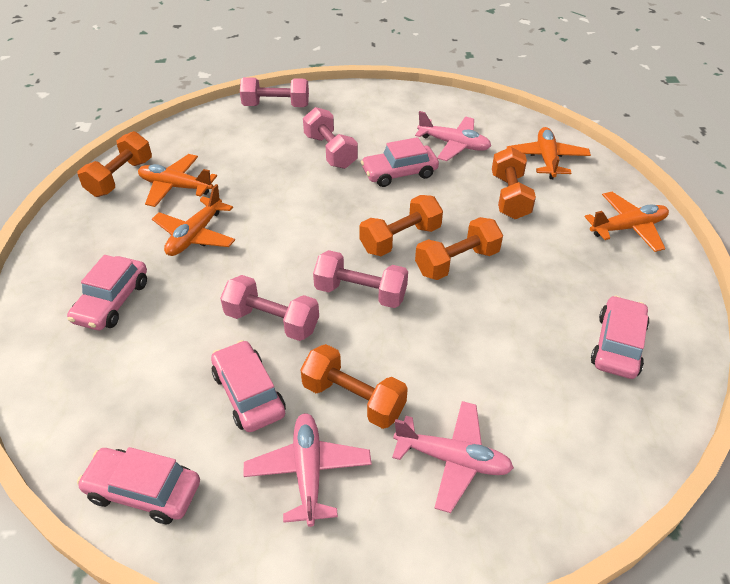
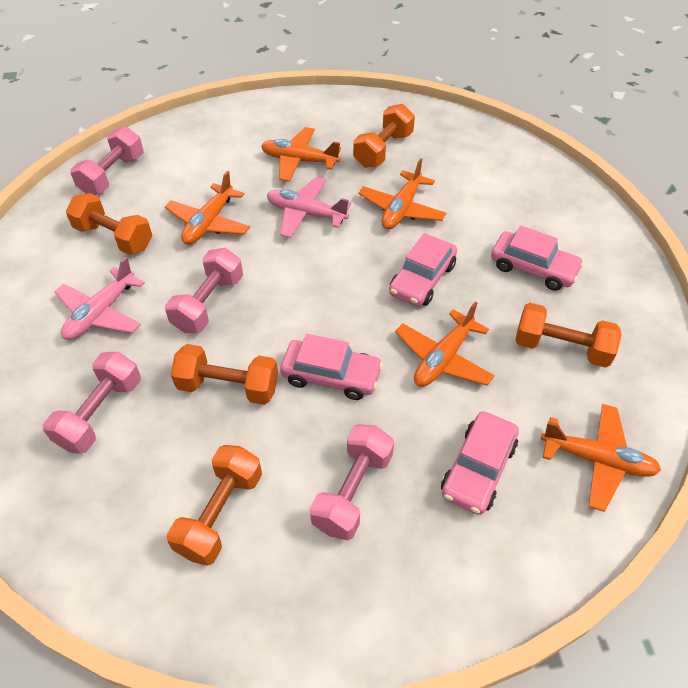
orange plane: [138,154,217,207] [152,184,235,256] [507,127,591,179] [585,192,669,252] = 4 -> [165,171,250,245] [261,127,341,182] [358,158,446,230] [395,302,495,387] [541,404,661,512] = 5
pink car: [67,255,147,330] [77,447,200,524] [211,340,286,432] [361,137,439,187] [591,296,650,379] = 5 -> [280,334,383,400] [389,233,457,306] [441,411,519,515] [491,226,584,291] = 4
pink plane: [244,413,372,527] [392,401,514,513] [415,111,491,161] = 3 -> [54,257,145,340] [267,177,351,238] = 2

